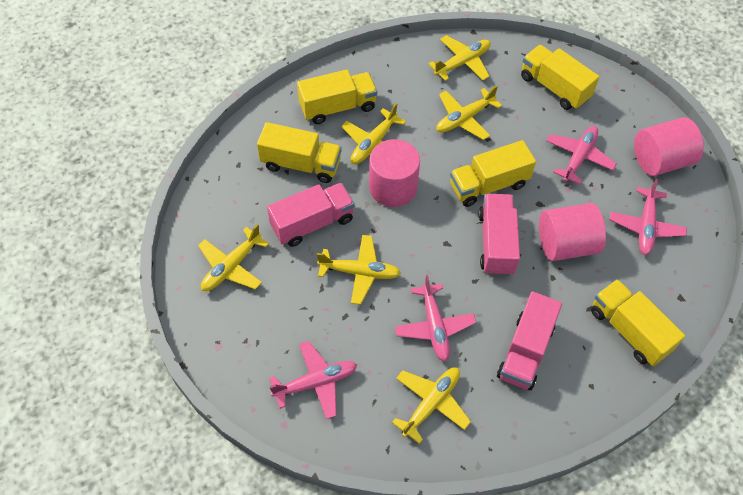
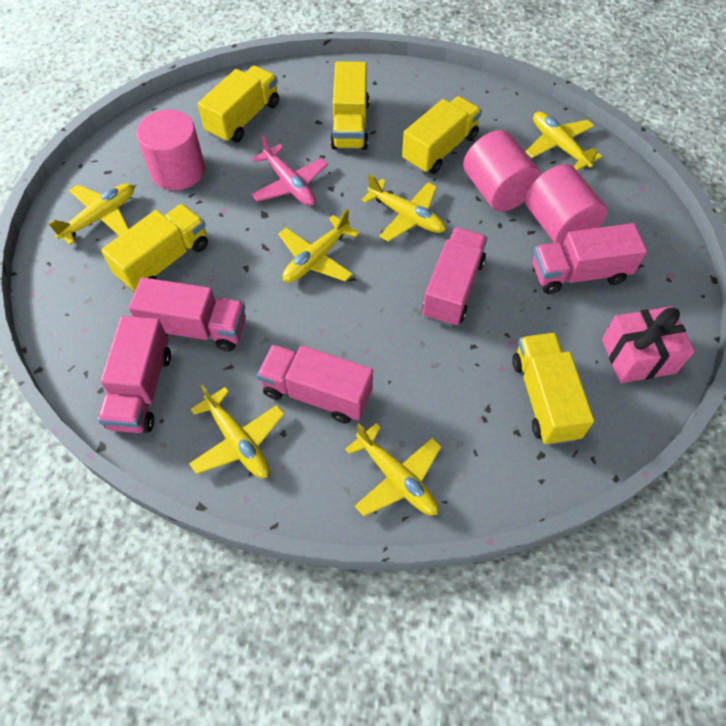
pink gift: none = 0 -> [602,306,695,383] = 1
pink plane: [269,341,357,419] [395,275,476,362] [546,126,617,185] [610,179,687,255] = 4 -> [251,136,328,206] = 1
pink truck: [267,183,355,247] [479,194,520,276] [497,291,562,390] = 3 -> [98,316,171,433] [129,277,246,352] [257,345,373,424] [423,227,487,327] [533,223,647,294] = 5

